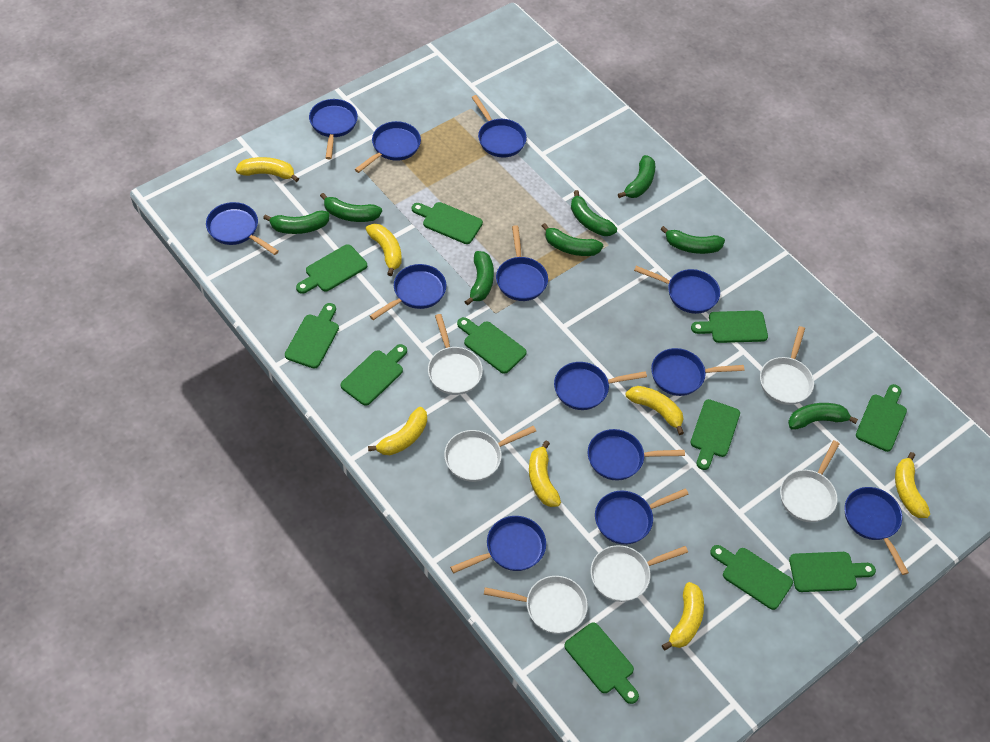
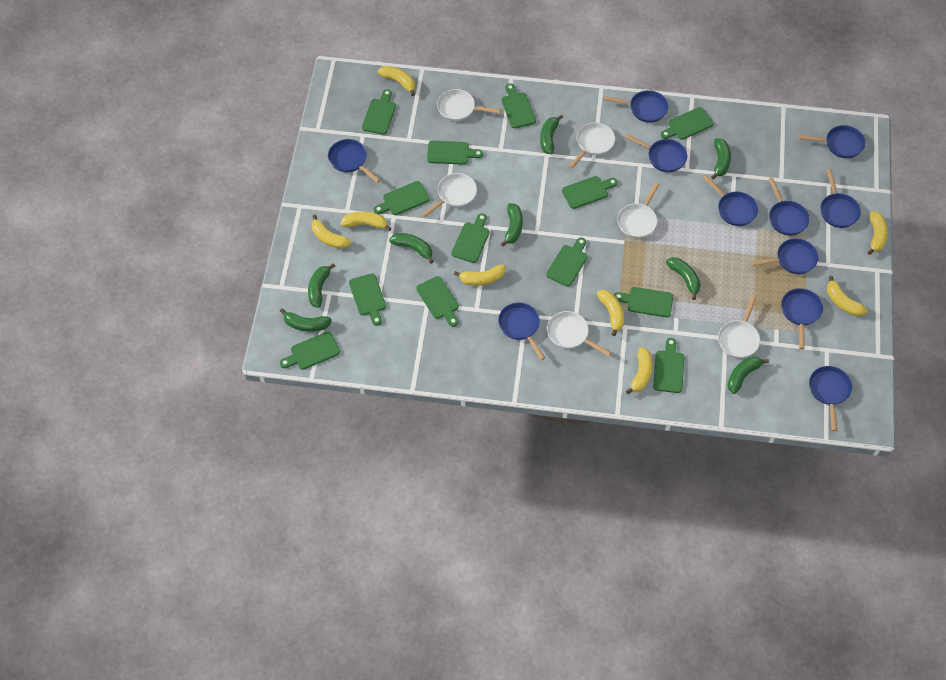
blue pan: [206,202,279,255] [309,99,358,159] [354,121,421,173] [370,264,446,320] [450,516,546,573] [471,95,527,157] [496,225,548,301] [554,362,647,410] [588,429,685,481] [595,488,689,545] [634,266,720,314] [651,348,744,396] [845,487,909,575] = 13 -> [328,139,380,183] [498,303,545,360] [604,90,668,123] [625,134,687,172] [703,175,758,226] [751,238,818,274] [768,177,809,236] [781,288,823,349] [799,125,865,158] [809,366,852,431] [821,169,861,228] = 11
green cutting board: [285,303,339,369] [296,244,367,294] [341,344,407,406] [412,202,483,244] [457,317,527,374] [564,623,639,704] [690,399,740,470] [691,311,768,343] [710,545,793,610] [789,552,876,592] [856,384,907,452] = 11 -> [280,332,340,370] [349,273,386,326] [362,89,396,135] [373,181,430,215] [416,276,459,327] [427,141,483,165] [451,213,490,263] [502,83,536,129] [546,237,587,287] [562,176,618,209] [614,287,673,317] [653,338,684,393] [661,107,713,140] = 13
yellow banana: [236,157,299,182] [366,224,401,276] [368,407,427,455] [529,441,561,507] [626,386,684,435] [662,582,704,650] [895,452,930,518] = 7 -> [312,215,351,249] [340,212,392,231] [378,66,415,96] [454,265,505,286] [597,290,624,336] [626,347,653,394] [827,276,867,316] [868,211,888,255] = 8

